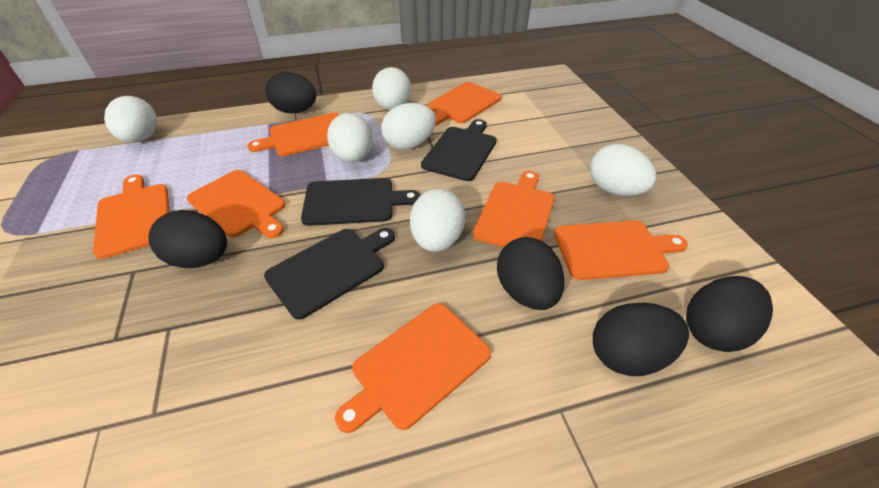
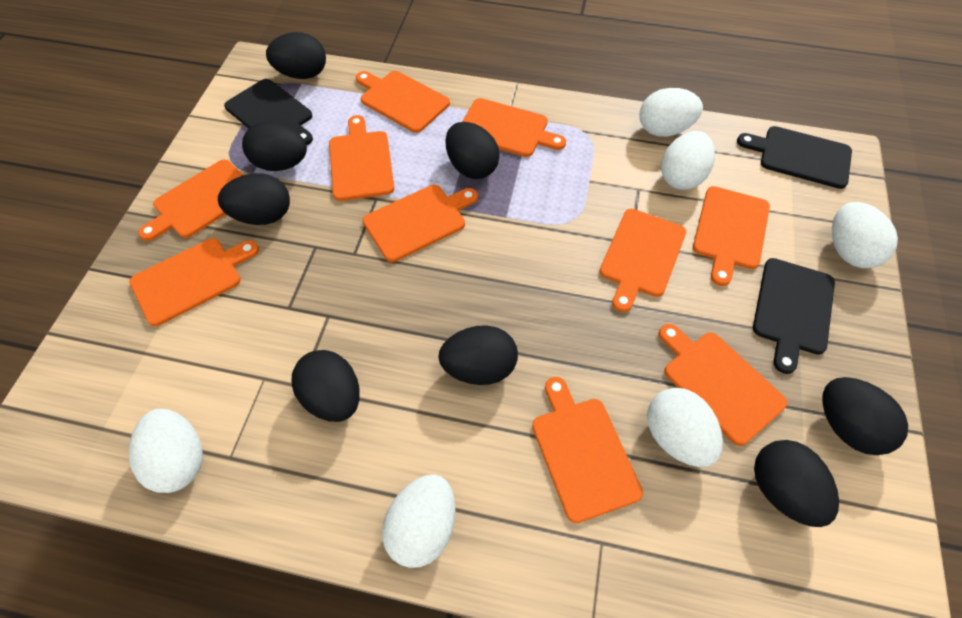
black egg: [148,210,227,268] [265,72,316,113] [497,237,565,310] [593,303,689,376] [686,276,773,352] = 5 -> [218,173,290,225] [242,121,307,171] [266,32,326,79] [292,350,360,422] [438,325,518,385] [446,122,500,179] [754,440,839,527] [822,377,908,455] = 8
orange cutting board: [93,175,170,259] [187,170,285,238] [247,113,340,156] [335,303,491,433] [428,82,502,126] [473,171,555,247] [554,220,688,280] = 7 -> [129,238,259,326] [138,160,243,241] [329,115,394,201] [356,71,450,133] [363,185,478,262] [462,98,566,157] [532,377,643,523] [599,209,686,312] [659,324,787,446] [693,186,770,286] = 10

